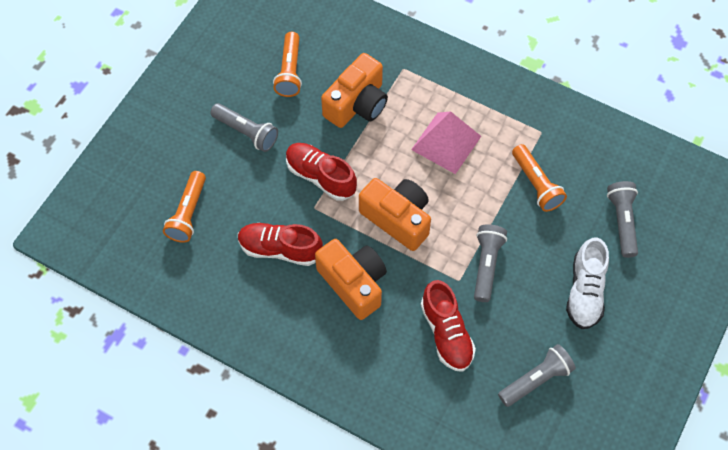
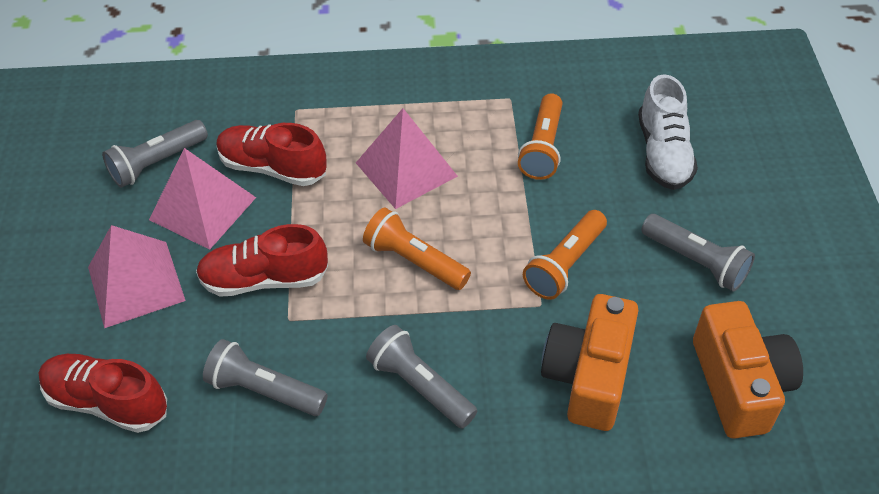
orange camera: [315,239,387,320] [321,53,388,128] [359,178,431,251] = 3 -> [541,294,639,431] [693,301,803,439] = 2
pink pyramid: [411,111,481,174] = 1 -> [88,225,185,328] [149,148,256,250] [356,108,458,209] = 3

